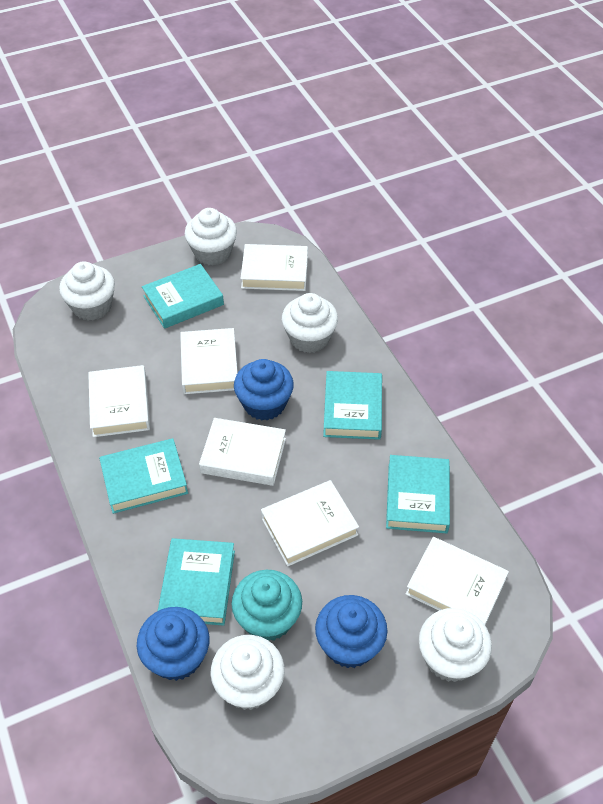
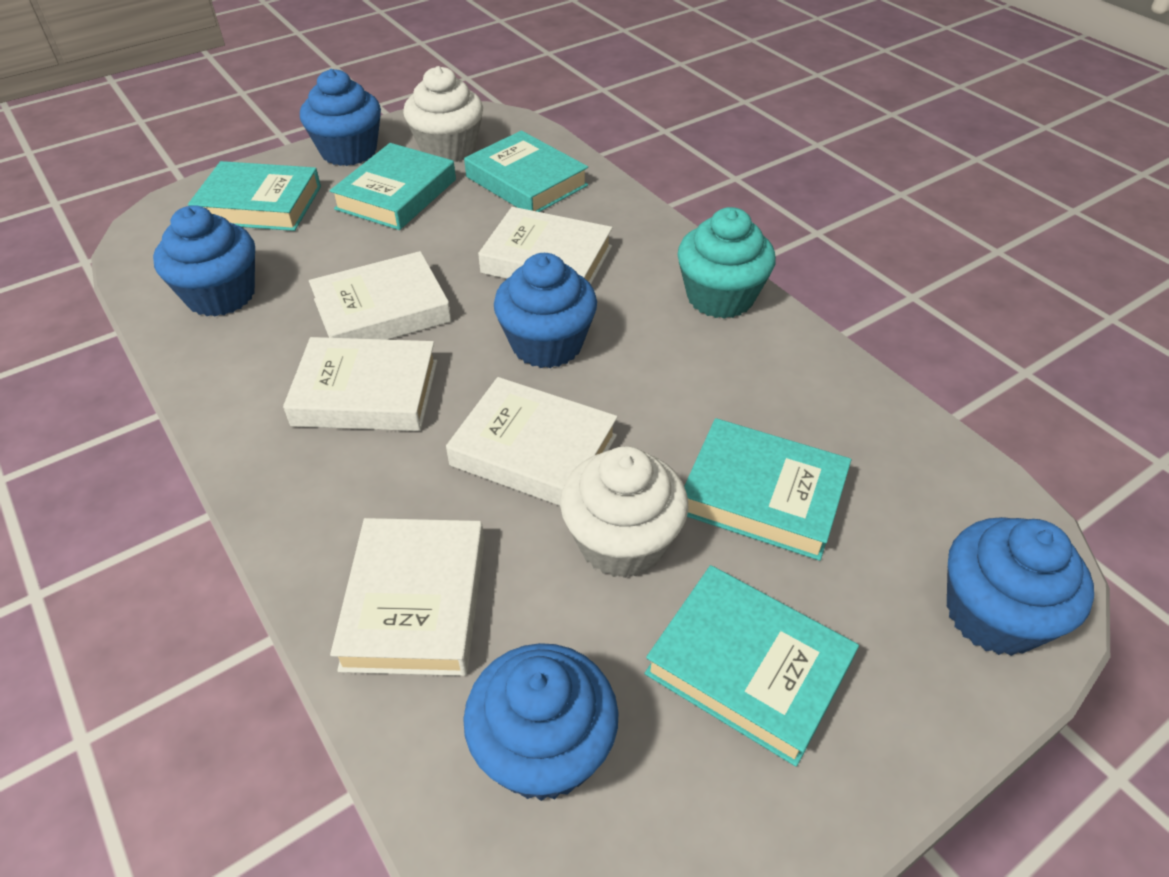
blue cupcake: [137,607,209,681] [234,359,294,420] [315,595,388,668] = 3 -> [153,205,255,317] [300,69,381,166] [463,643,619,801] [494,253,597,368] [947,517,1094,656] = 5
white book: [88,365,150,437] [180,328,238,394] [199,418,286,486] [240,244,308,291] [261,480,359,566] [406,537,509,625] = 6 -> [283,337,437,431] [309,251,452,340] [330,518,485,676] [446,377,618,506] [478,207,612,284] = 5
white cupcake: [59,261,115,321] [185,208,237,266] [211,635,285,710] [282,293,338,353] [419,608,492,682] = 5 -> [403,66,483,162] [560,446,689,578] = 2

